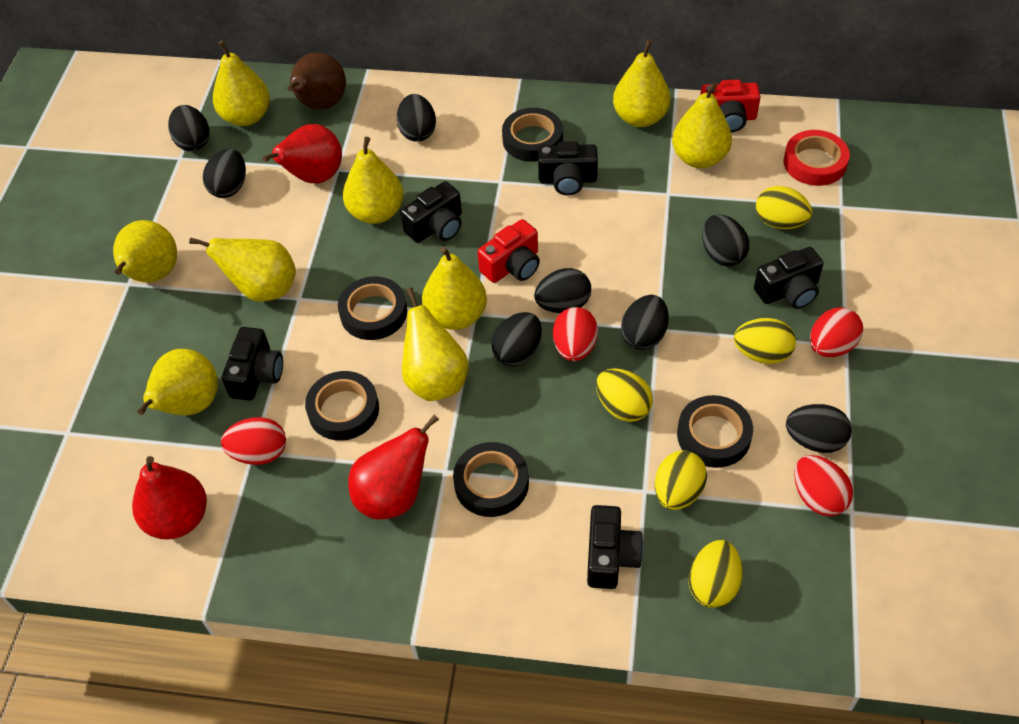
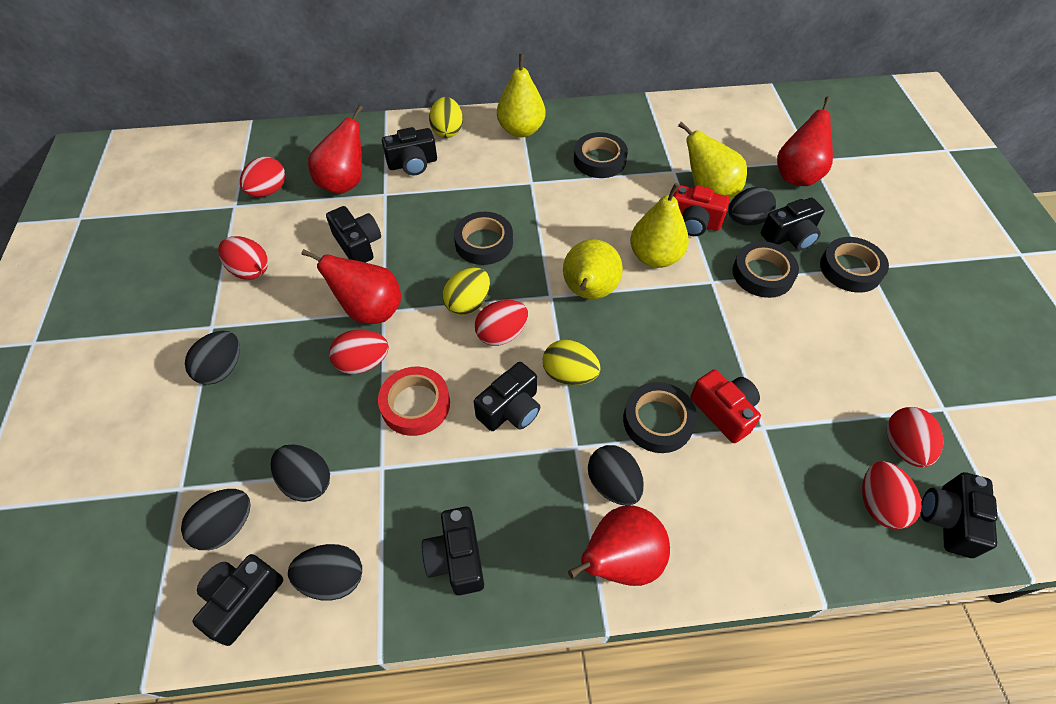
black camera: [222,327,283,401] [401,181,462,243] [538,141,598,196] [587,505,644,589] [754,247,824,309] = 5 -> [192,554,283,646] [326,206,381,263] [382,127,437,175] [422,507,484,596] [474,362,540,431] [761,198,825,251] [921,472,998,558] = 7
black egg: [168,105,210,151] [203,149,246,198] [396,94,436,142] [491,312,542,366] [534,268,591,313] [621,295,668,350] [702,214,749,266] [786,404,852,453] = 8 -> [181,489,251,550] [185,331,240,385] [271,444,330,502] [288,544,362,601] [588,445,644,505] [728,187,776,226] = 6
brown pear: [287,52,346,110] = 1 -> none = 0
red egg: [221,417,286,465] [553,307,598,361] [794,455,853,516] [810,307,863,357] = 4 -> [218,236,268,280] [240,157,285,197] [329,330,389,374] [475,300,528,346] [862,461,922,529] [887,407,943,467] = 6
red pear: [132,456,207,540] [262,124,342,183] [348,415,439,520] = 3 -> [301,249,401,324] [308,105,363,194] [568,505,670,586] [777,96,833,186] = 4
yellow egg: [596,368,653,422] [655,451,707,510] [688,540,742,608] [734,318,796,364] [756,186,812,229] = 5 -> [429,97,463,138] [442,268,490,315] [543,340,601,385] = 3
yellow pear: [113,220,177,282] [137,349,218,415] [189,237,296,302] [213,41,270,126] [343,137,404,224] [402,287,469,401] [422,247,487,330] [613,39,671,127] [672,82,732,168] = 9 -> [497,53,545,138] [563,239,623,299] [630,183,689,268] [678,122,747,199] = 4

